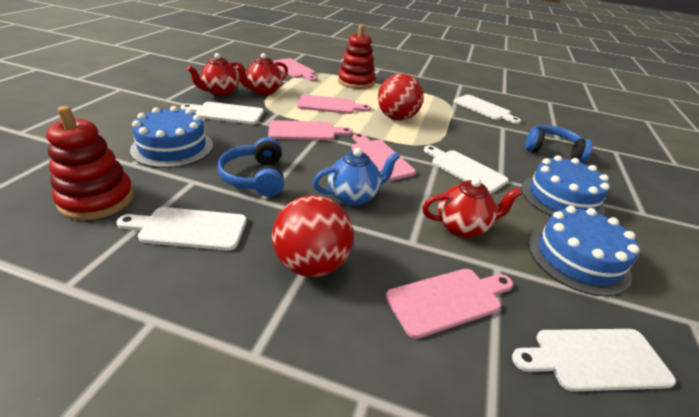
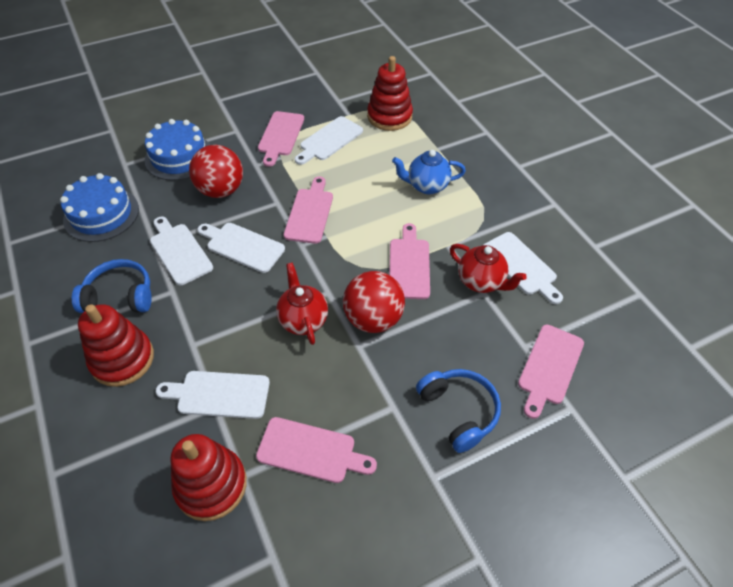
blue cake: [130,106,213,168] [521,155,610,216] [528,206,639,296] = 3 -> [60,173,139,242] [145,119,210,181] = 2
red stacking toy: [46,106,134,220] [338,24,375,89] = 2 -> [78,304,154,387] [170,434,247,521] [367,56,413,131] = 3
red teapot: [187,53,245,96] [235,53,288,95] [422,178,522,238] = 3 -> [276,262,328,345] [450,244,527,293] = 2

